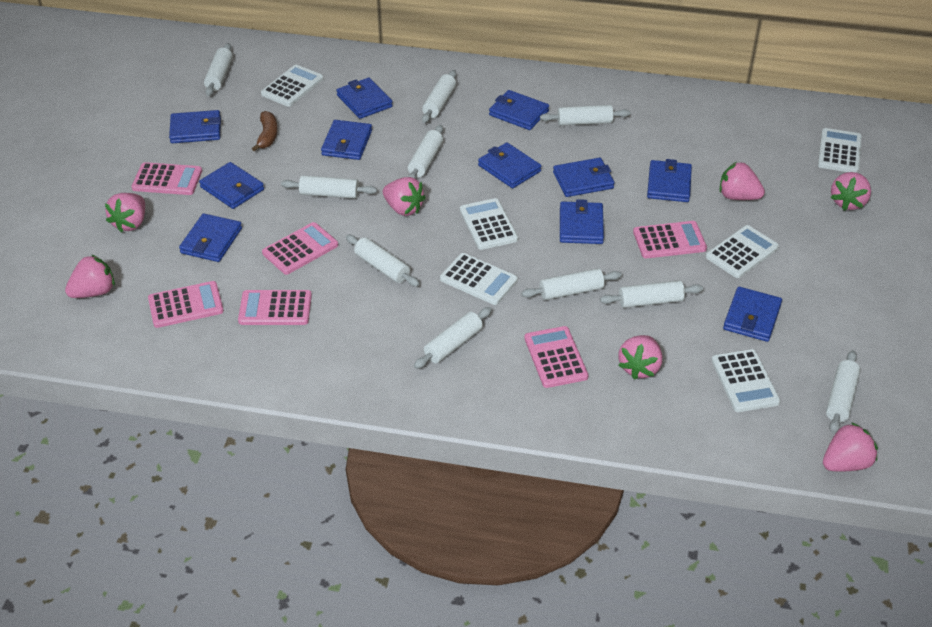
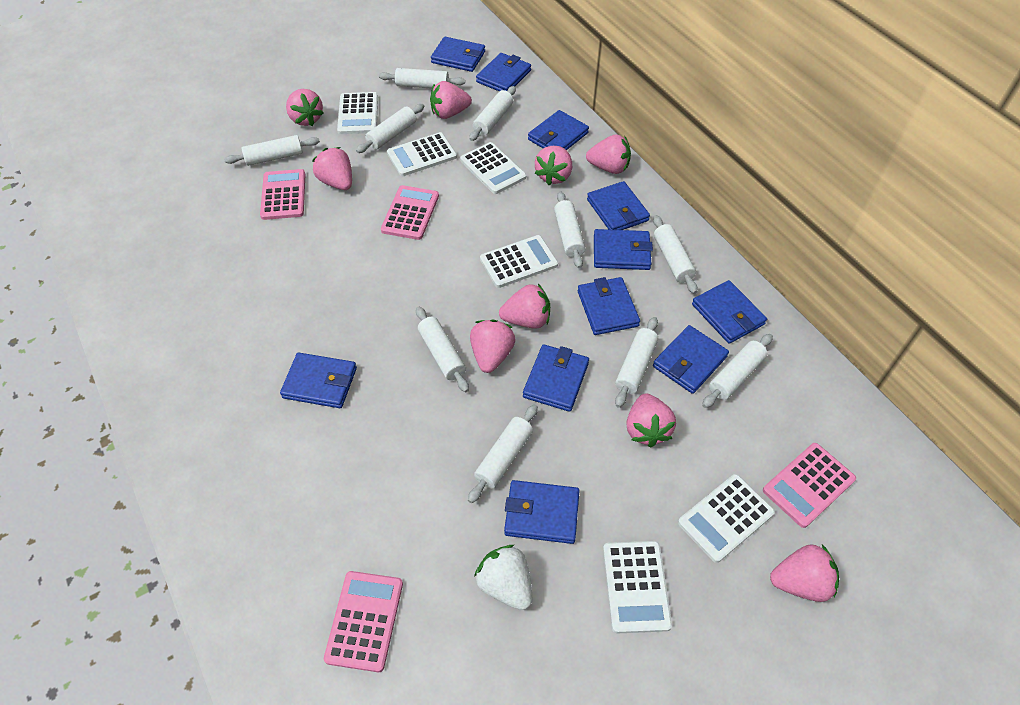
brown banana: [252,111,278,152] = 1 -> none = 0
pink calculator: [131,162,202,195] [148,281,224,328] [238,290,312,325] [262,222,338,275] [524,326,588,388] [633,221,707,258] = 6 -> [260,169,306,220] [324,571,403,672] [381,185,439,240] [763,443,856,528] = 4
pink strawberry: [65,255,115,298] [105,193,145,233] [383,177,426,216] [618,335,662,380] [720,162,765,200] [823,422,878,472] [830,172,871,211] = 7 -> [286,89,324,126] [312,147,352,190] [430,81,472,119] [470,320,516,373] [499,284,550,329] [535,146,572,185] [586,134,631,174] [626,394,676,448] [770,544,839,602] = 9
white strawberry: none = 0 -> [474,545,532,610] = 1

